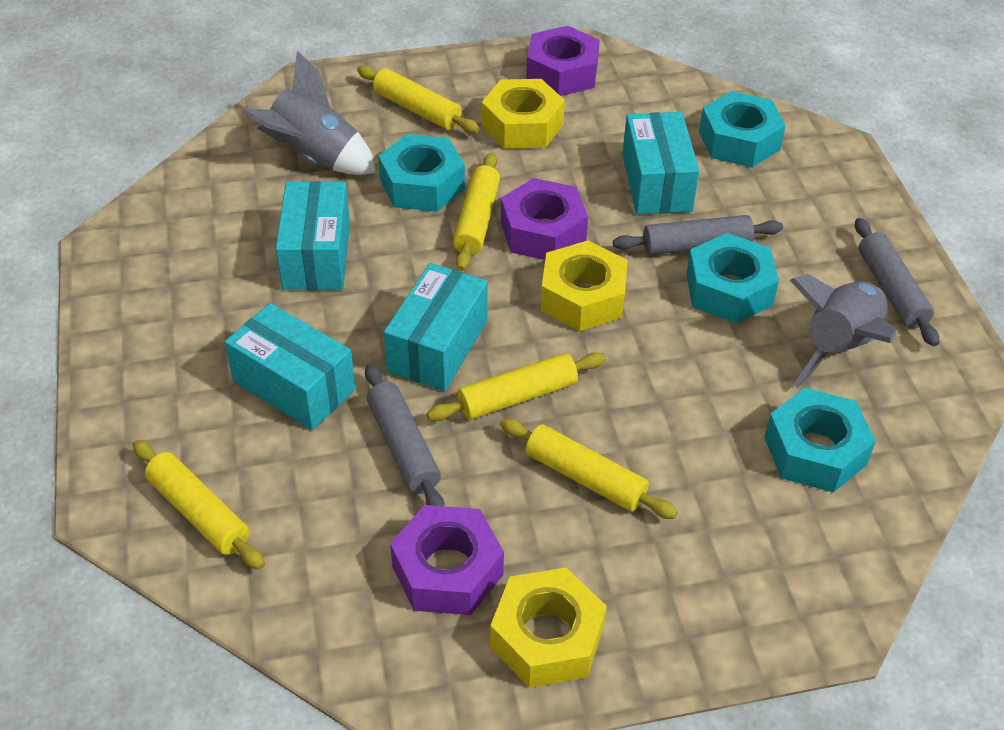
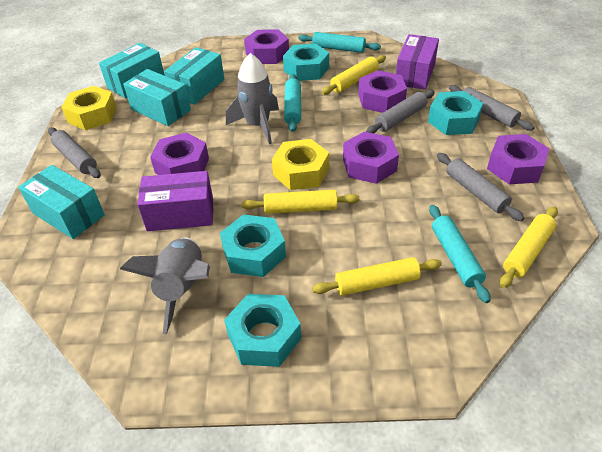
grey rolling pin: [365,364,444,506] [613,215,783,255] [855,218,939,346] = 3 -> [48,127,101,178] [366,90,435,133] [437,153,524,221] [449,85,535,131] = 4
purple box: none = 0 -> [137,171,213,231] [396,34,439,90] = 2
purple nut: [390,505,504,615] [501,178,588,260] [526,26,600,96] = 3 -> [150,132,209,175] [244,29,289,64] [343,132,399,184] [358,70,407,113] [487,134,550,184] = 5
turquoise rolling pin: none = 0 -> [284,74,301,132] [298,32,381,53] [429,205,490,303] = 3
yellow nut: [482,79,565,149] [490,568,607,688] [541,240,627,331] = 3 -> [61,86,117,130] [272,139,329,190] = 2
yellow rolling pin: [133,440,265,570] [357,66,480,133] [427,352,606,421] [453,153,500,271] [500,418,678,519] = 5 -> [241,190,359,214] [312,257,442,296] [322,55,386,95] [500,206,558,288] = 4

